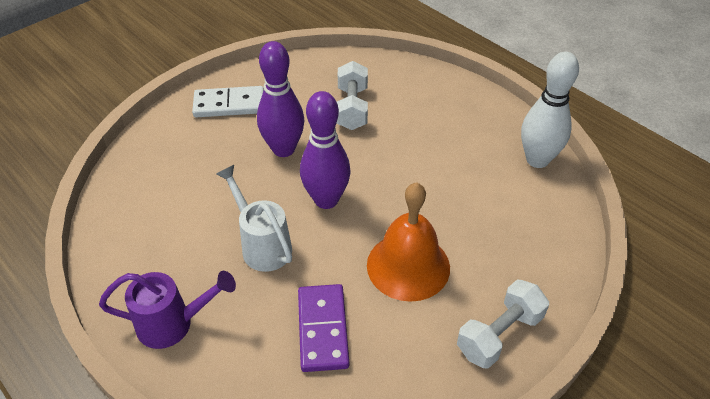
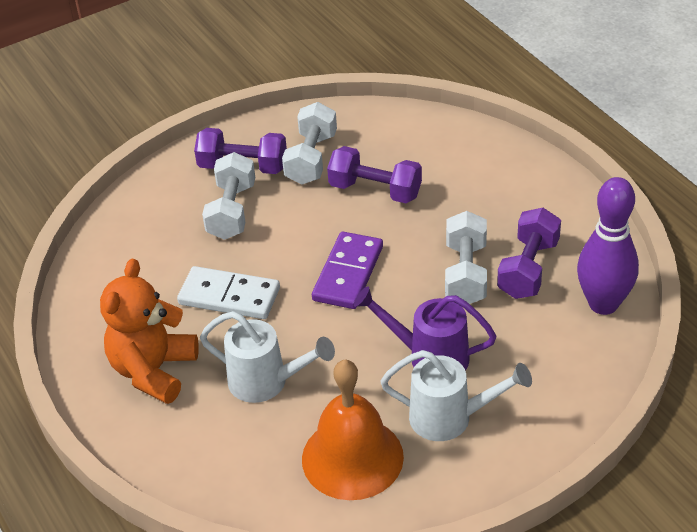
orange teddy bear: none = 0 -> [100,259,199,404] = 1
purple bowling pin: [257,41,305,157] [300,91,351,209] = 2 -> [577,177,639,315] = 1
purple dumbbell: none = 0 -> [194,128,287,174] [327,146,422,203] [497,208,561,299] = 3
white bowling pin: [521,52,579,168] = 1 -> none = 0
white dumbbell: [337,61,368,130] [457,279,549,369] = 2 -> [202,152,255,240] [282,102,337,185] [445,211,487,304] = 3
white watering can: [216,165,292,272] = 1 -> [200,311,335,403] [380,350,532,441] = 2

